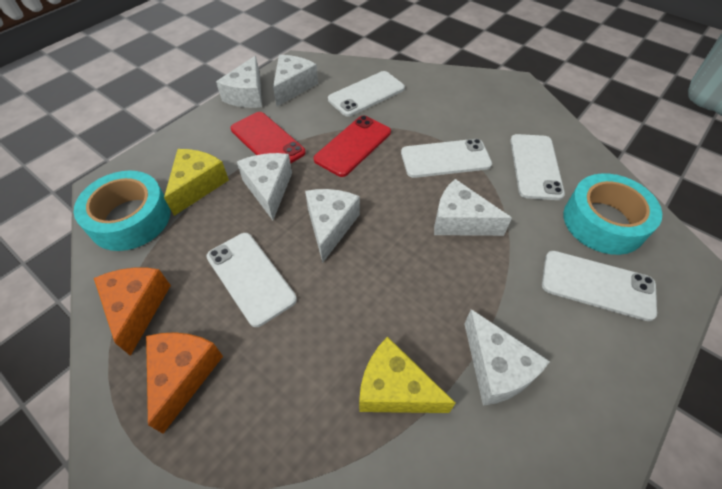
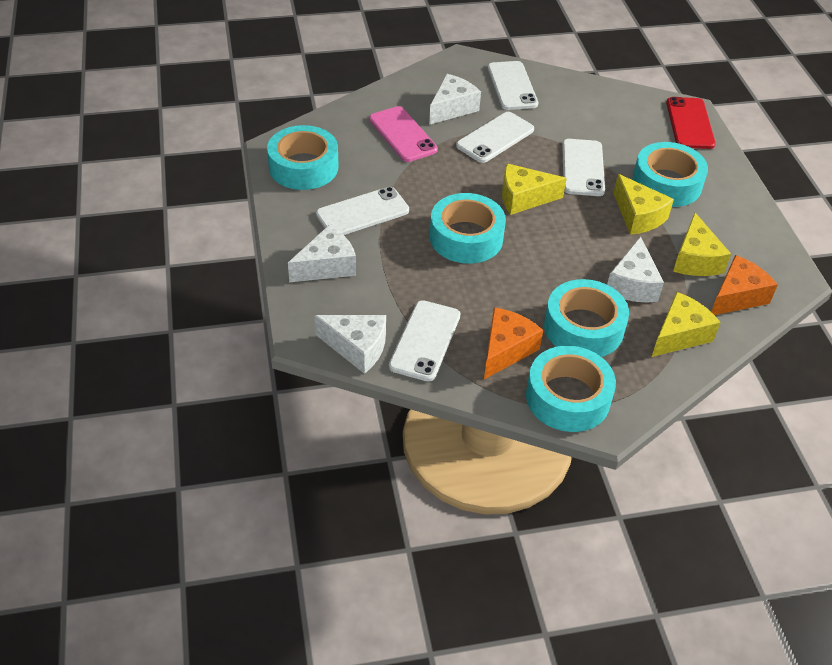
pink phone: none = 0 -> [369,106,438,162] = 1
red phone: [230,112,306,164] [314,115,391,177] = 2 -> [666,97,716,149] = 1
turquoise tape: [74,171,171,251] [563,173,662,255] = 2 -> [267,125,338,190] [430,193,506,264] [526,346,616,432] [544,279,629,357] [632,142,708,207] = 5
white cheese: [216,56,262,108] [237,153,292,220] [273,55,318,106] [305,189,360,263] [434,179,512,236] [464,309,550,406] = 6 -> [288,225,356,282] [314,315,386,374] [429,74,481,125] [607,236,664,302] = 4
yellow cheese: [164,149,229,216] [359,337,455,413] = 2 -> [502,164,567,215] [613,174,674,235] [652,292,721,357] [673,213,731,276] = 4

